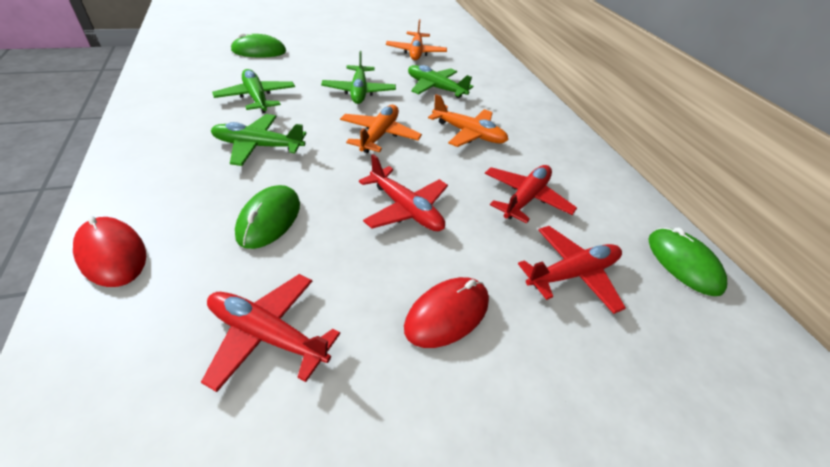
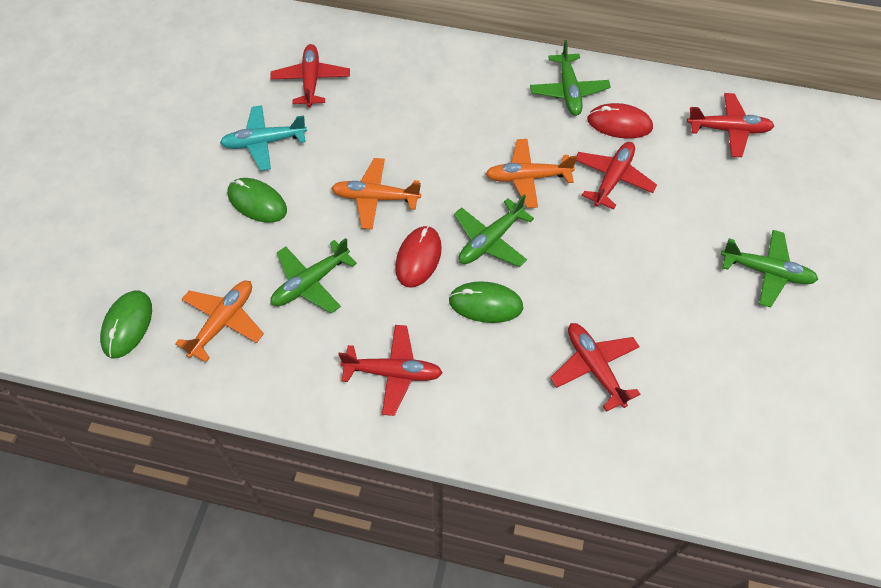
red plane: [201,274,340,392] [359,154,448,231] [485,165,577,224] [518,226,626,314] = 4 -> [270,44,350,107] [338,325,443,416] [550,323,640,412] [576,142,657,209] [687,93,774,157] = 5
turquoise plane: none = 0 -> [220,105,307,171] = 1

